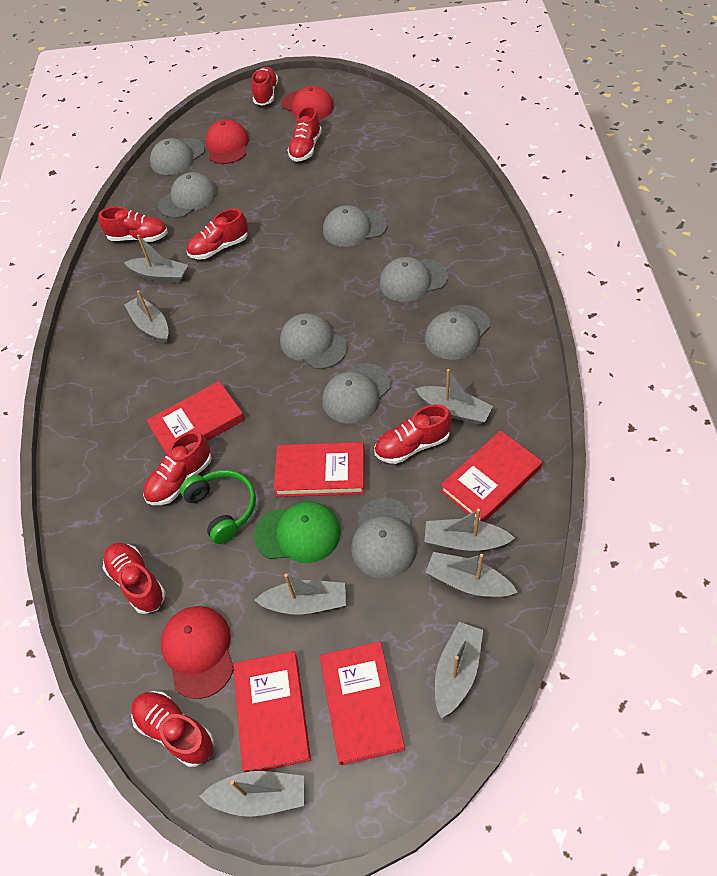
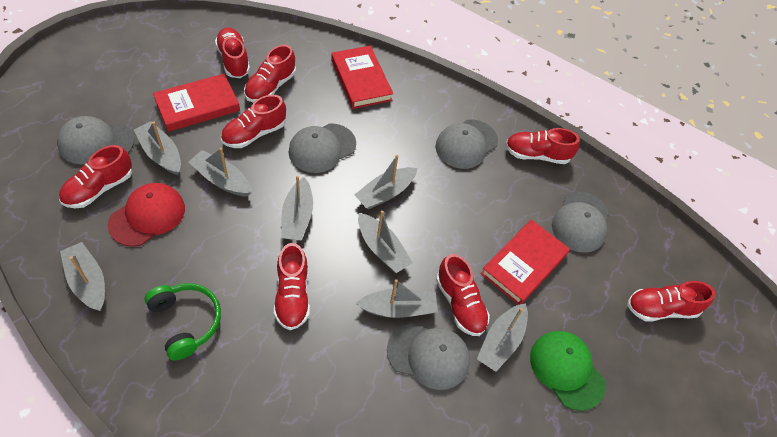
grey cap: [150,138,205,175] [158,172,217,218] [280,313,347,369] [322,363,391,424] [323,205,388,247] [351,498,417,579] [380,257,448,302] [425,305,490,360] = 8 -> [57,116,134,164] [288,123,356,173] [387,323,470,390] [436,120,498,169] [552,192,609,253] = 5
red book: [146,381,245,454] [233,651,311,772] [274,442,364,497] [320,641,405,765] [440,430,542,522] = 5 -> [153,74,240,132] [331,46,393,109] [480,219,570,305] = 3
red cap: [161,606,234,699] [205,119,249,164] [281,86,334,119] = 3 -> [108,183,185,247] = 1

